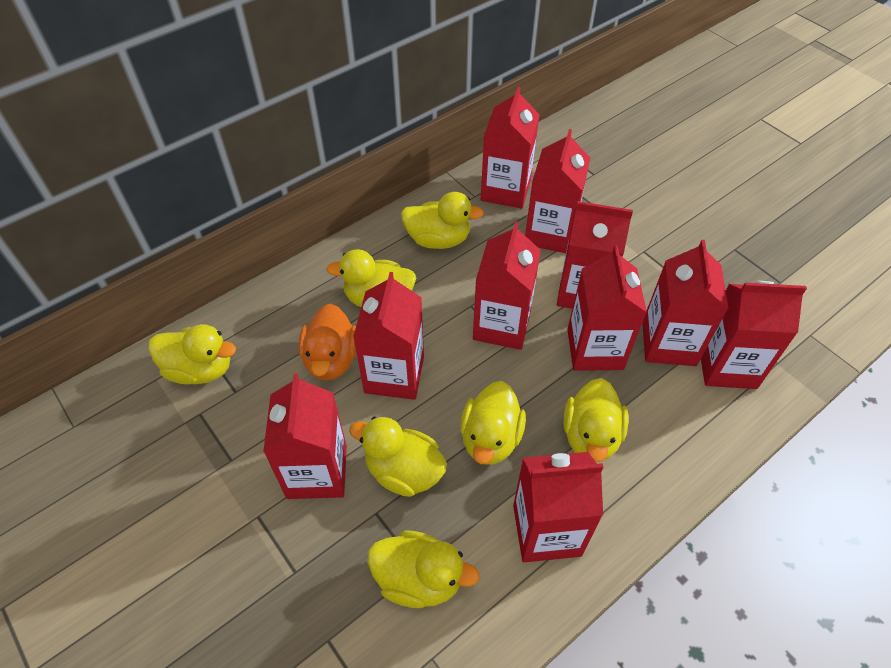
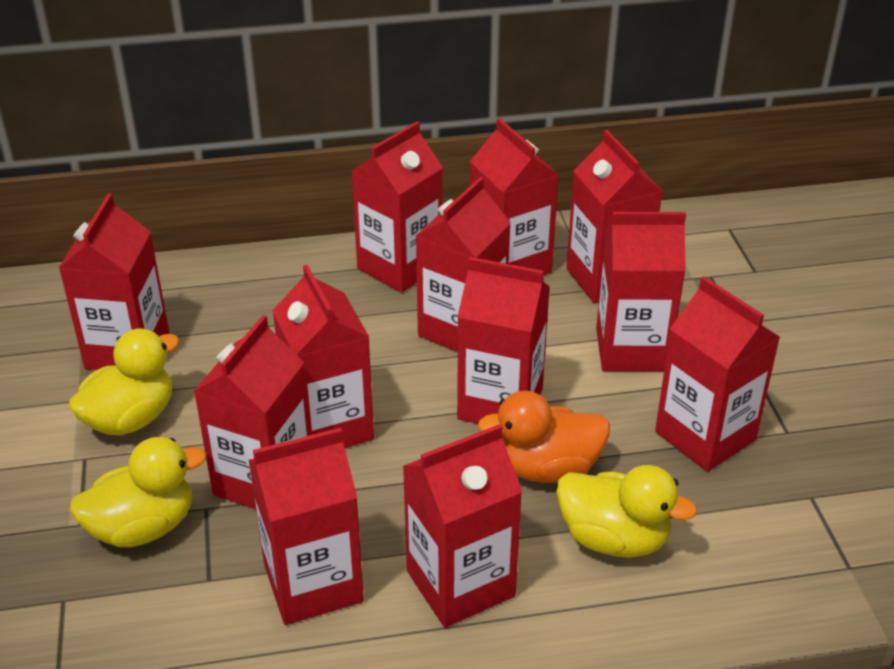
red carton: [263,373,347,499] [353,272,424,400] [473,222,541,350] [481,86,540,209] [513,452,603,563] [525,129,590,253] [557,201,633,309] [567,246,647,371] [642,240,728,366] [701,281,807,389] = 10 -> [59,193,169,370] [193,315,311,509] [249,427,364,625] [272,265,374,448] [352,122,443,293] [403,424,522,628] [416,177,511,352] [457,257,550,424] [470,118,559,275] [566,130,662,303] [596,212,686,371] [655,276,780,472] = 12
yellow duck: [148,324,236,384] [326,249,416,307] [349,417,447,497] [367,531,480,608] [401,192,484,249] [460,381,526,465] [564,378,629,462] = 7 -> [68,329,180,436] [69,437,207,547] [556,465,697,558] = 3

